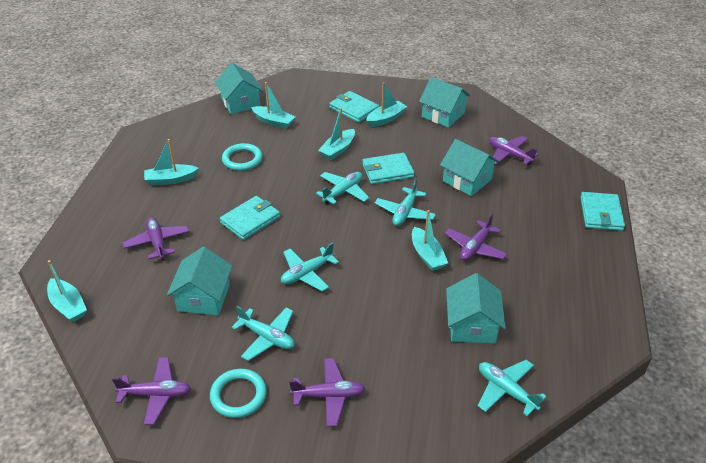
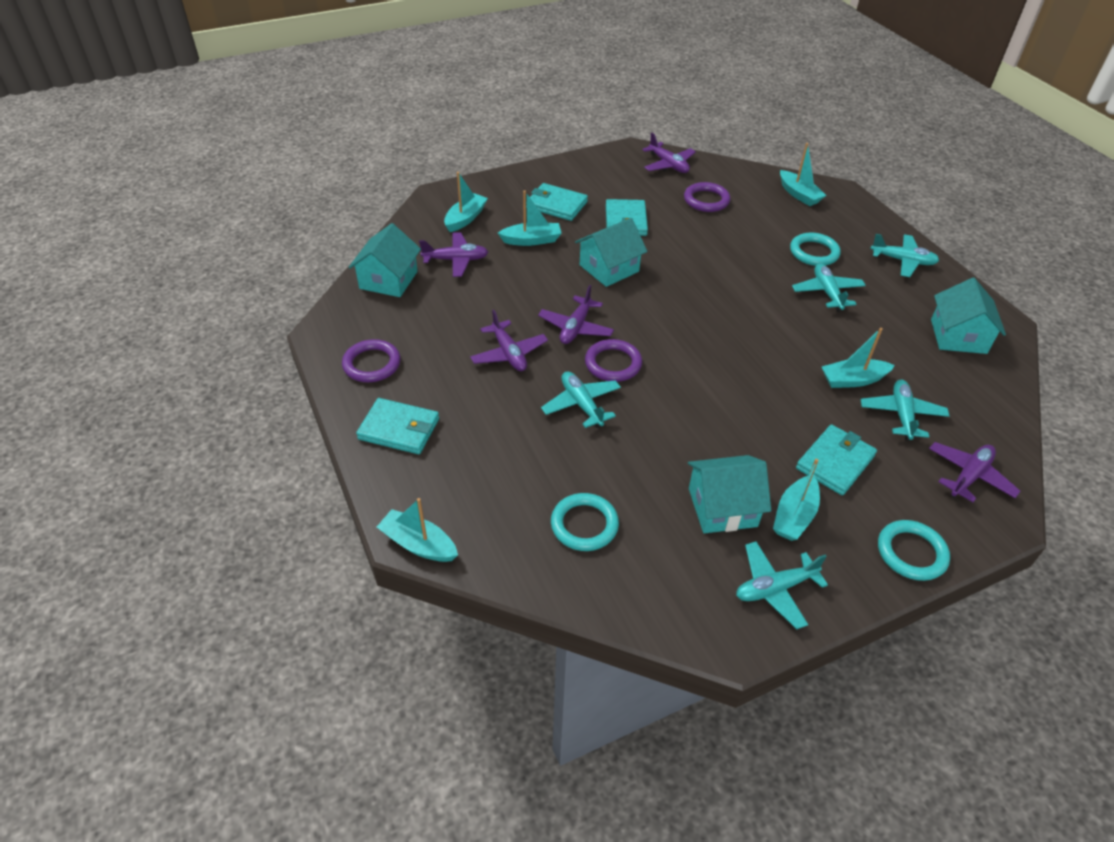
purple ring: none = 0 -> [342,339,400,382] [585,339,642,382] [684,182,730,212] = 3
turquoise house: [167,247,232,316] [215,63,263,114] [419,77,471,128] [440,139,499,196] [446,273,506,344] = 5 -> [349,223,421,297] [575,218,647,287] [688,455,771,533] [931,278,1006,354] = 4
turquoise ring: [210,369,267,418] [222,143,263,171] = 2 -> [551,493,619,551] [790,233,841,266] [878,520,950,581] = 3

